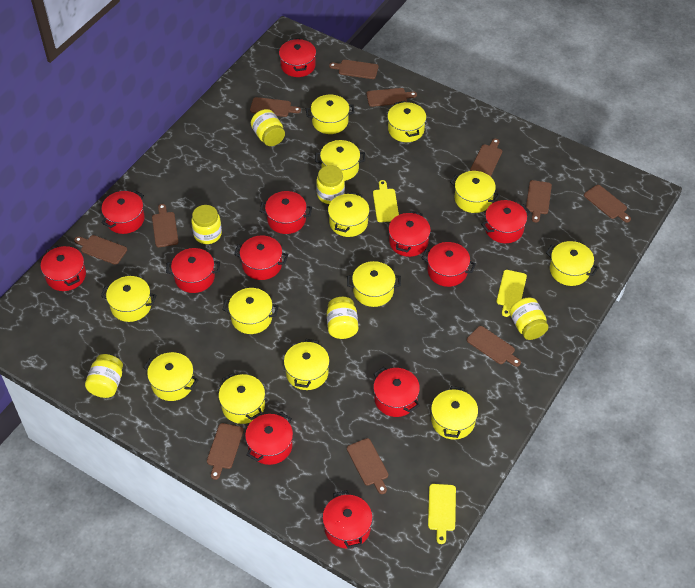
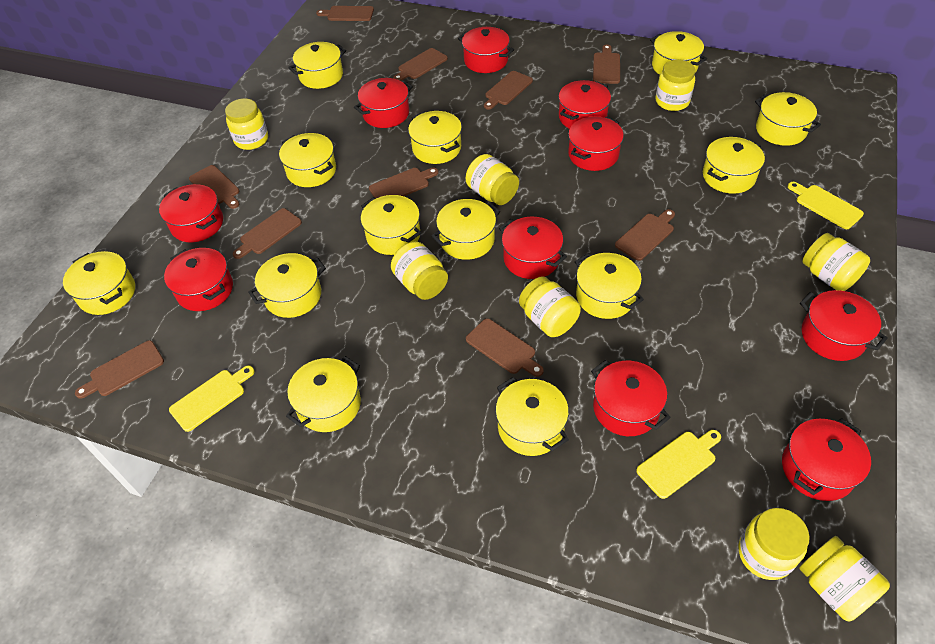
brown cutting board: [74,235,127,265] [152,204,179,247] [207,423,244,480] [250,97,301,117] [329,60,379,79] [347,438,388,494] [367,88,417,107] [467,326,521,367] [470,139,502,177] [526,180,552,222] [584,185,631,222] = 11 -> [75,340,164,399] [189,165,239,209] [233,208,302,259] [316,6,374,21] [369,168,439,198] [393,48,448,81] [466,319,544,377] [484,71,533,110] [593,45,620,84] [615,209,675,261] = 10
red pot: [41,245,86,291] [101,190,145,234] [166,248,220,293] [234,235,288,280] [245,412,293,465] [260,191,312,234] [279,38,316,77] [322,490,373,549] [373,367,420,417] [388,211,431,257] [421,242,476,287] [481,200,531,243] = 12 -> [159,184,223,242] [164,248,233,311] [354,78,413,128] [458,27,514,73] [499,217,567,279] [558,80,611,129] [568,116,624,171] [591,360,671,436] [782,418,871,501] [800,290,888,361] = 10
yellow jar: [85,354,123,398] [191,205,222,244] [251,109,285,146] [316,165,345,204] [327,297,358,339] [510,298,548,340] = 6 -> [225,99,268,150] [391,242,448,300] [466,154,519,205] [519,276,581,337] [655,60,695,111] [739,508,810,580] [799,536,890,621] [802,233,870,291] = 8

